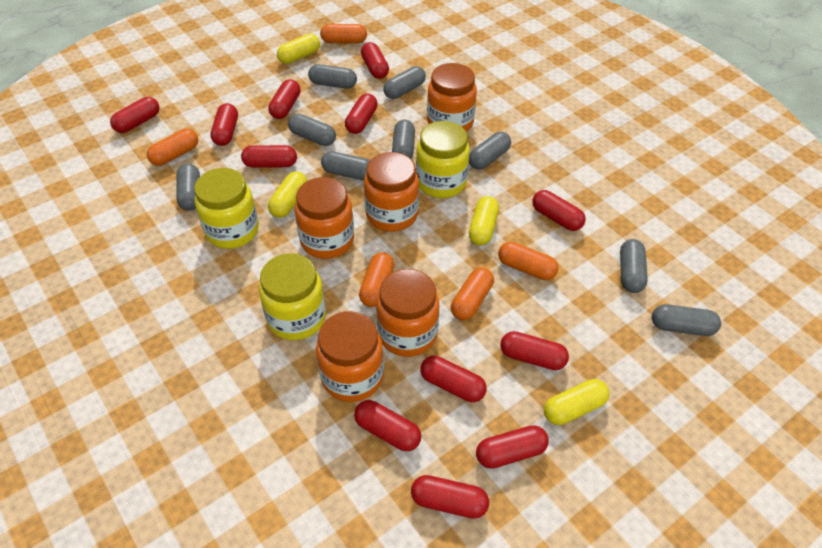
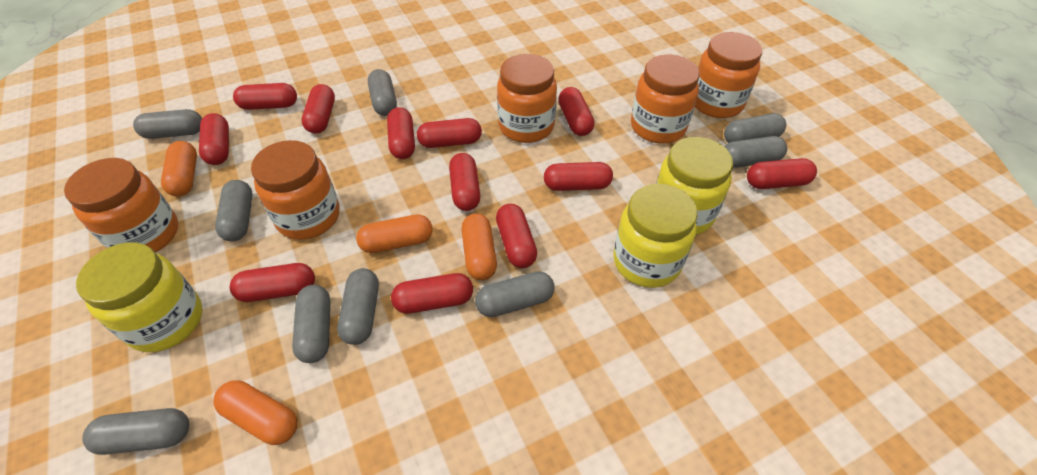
orange capsule: [147,129,198,166] [320,24,367,43] [359,252,394,307] [451,267,494,320] [498,242,558,280] = 5 -> [161,141,197,196] [213,380,297,445] [356,215,433,253] [462,213,497,280] = 4
yellow capsule: [268,171,307,218] [277,34,320,64] [469,196,499,246] [544,379,610,425] = 4 -> none = 0

